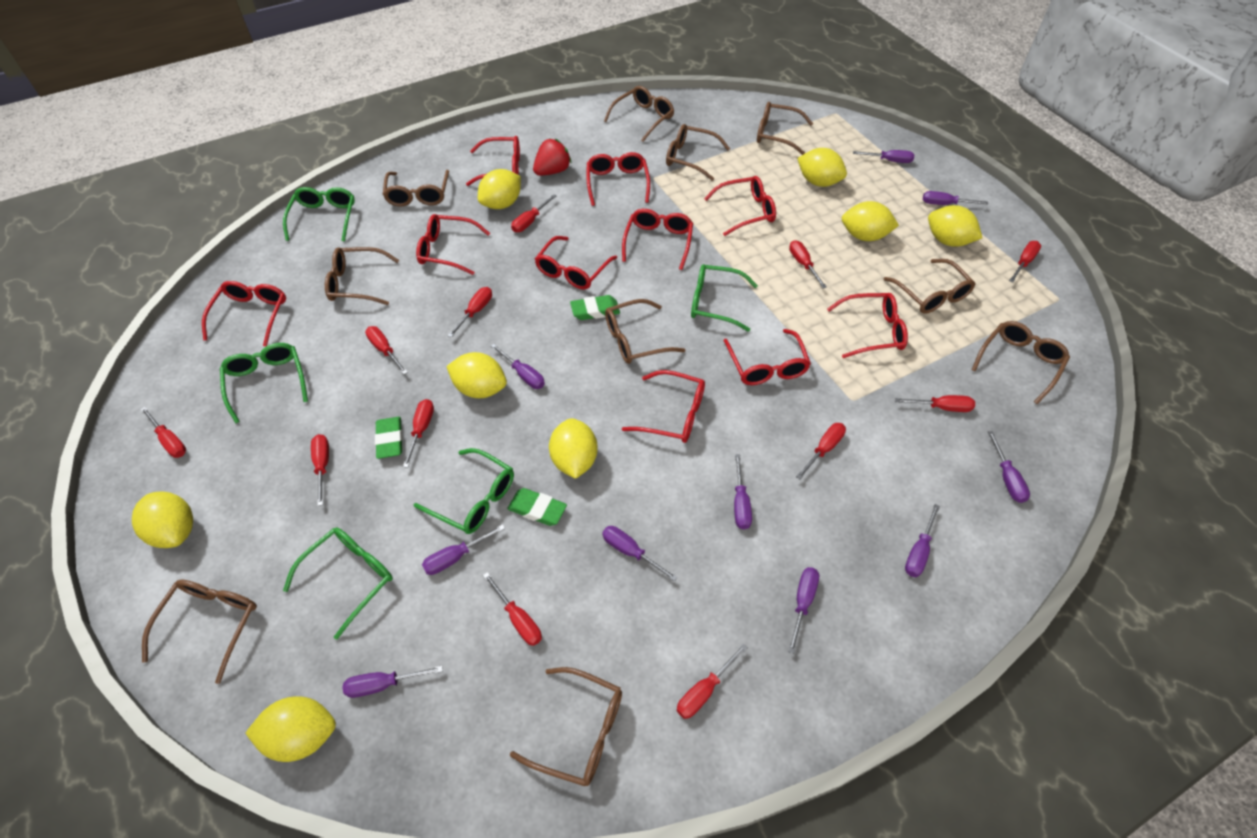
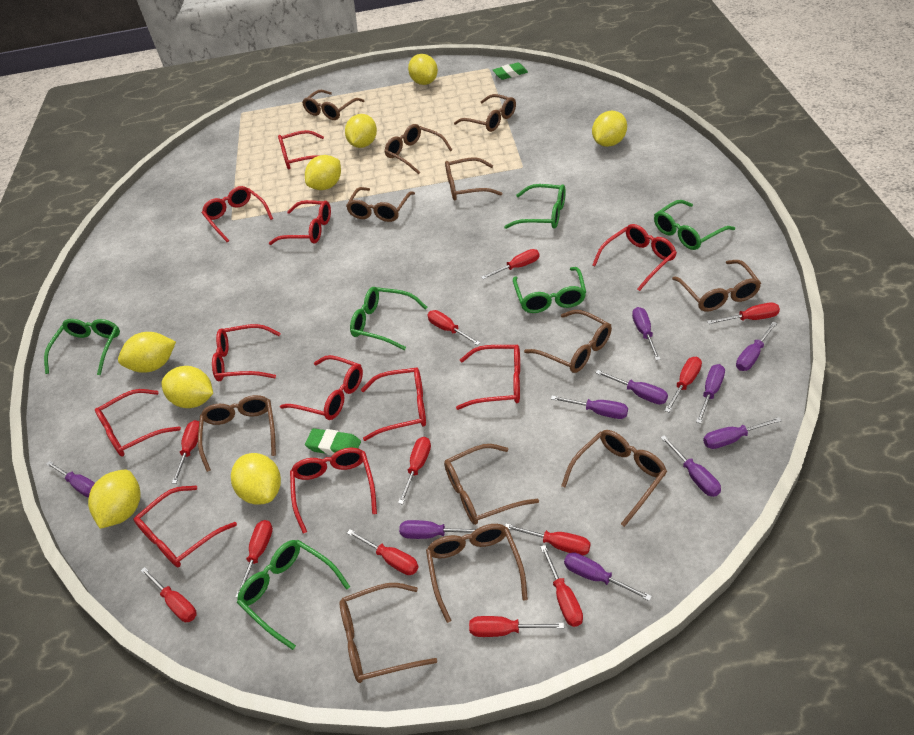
brown glasses: [142,579,257,684] [325,247,399,305] [383,170,449,207] [510,667,622,786] [604,86,674,142] [605,299,685,364] [666,124,730,181] [757,102,813,155] [884,259,976,314] [972,321,1070,404] = 10 -> [198,395,276,472] [302,90,364,120] [340,583,437,683] [346,187,415,222] [384,124,452,174] [426,524,528,623] [444,444,539,525] [445,157,503,200] [454,94,516,132] [524,310,612,373] [561,430,667,527] [672,260,761,312] = 12
green eraser: [375,417,403,459] [507,488,567,526] [570,295,620,320] = 3 -> [305,428,361,456] [493,62,528,80] = 2
green glasses: [220,343,308,423] [283,187,355,242] [283,527,393,640] [414,448,514,534] [691,264,758,332] = 5 -> [44,319,120,375] [237,540,350,650] [350,287,428,350] [504,184,566,229] [513,267,586,313] [654,200,735,250] = 6
red glasses: [202,281,286,347] [416,214,490,275] [466,136,520,186] [535,236,617,289] [587,152,650,206] [622,209,693,270] [622,370,705,443] [704,176,776,236] [724,329,811,385] [827,293,908,358] = 10 -> [95,389,181,457] [133,486,237,567] [202,186,273,242] [212,324,281,382] [269,200,331,245] [278,130,324,169] [280,355,363,420] [290,448,377,533] [361,367,426,441] [456,345,520,410] [592,224,677,291] = 11
red strawberry: [533,139,572,176] = 1 -> none = 0

